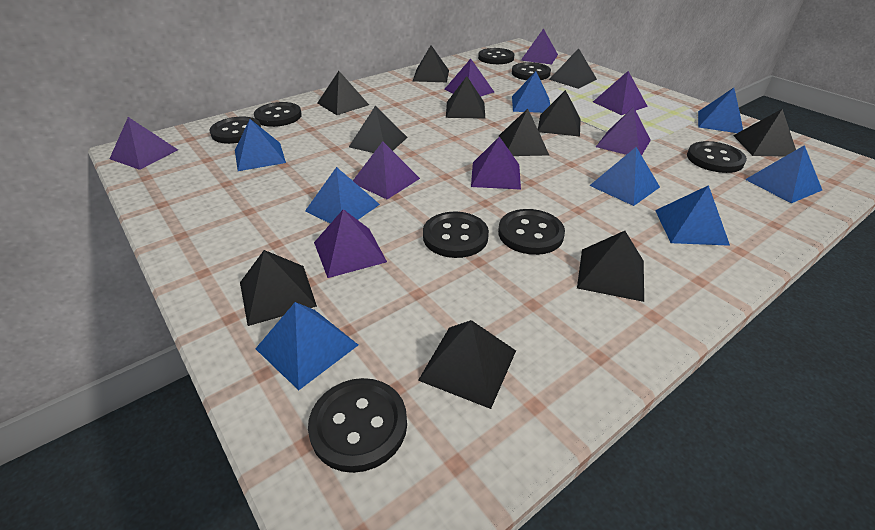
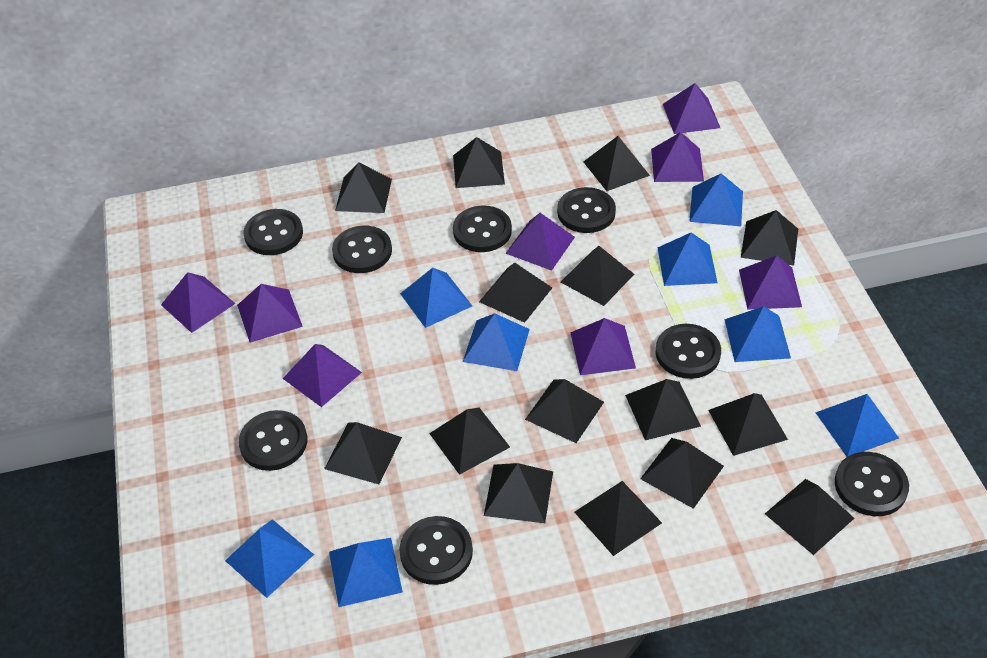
black pyramid: [240,250,317,326] [317,71,369,115] [349,106,408,153] [413,45,449,82] [418,320,516,409] [446,76,485,119] [499,109,549,156] [538,90,581,137] [549,48,597,89] [577,231,644,302] [733,109,796,156] = 11 -> [324,422,402,484] [335,162,392,213] [429,408,510,475] [453,137,505,188] [479,263,552,323] [484,463,553,523] [525,379,604,443] [561,246,634,306] [574,481,662,556] [583,136,650,191] [625,379,701,440] [640,438,724,509] [708,393,788,456] [741,210,798,265] [765,479,854,555] = 15

